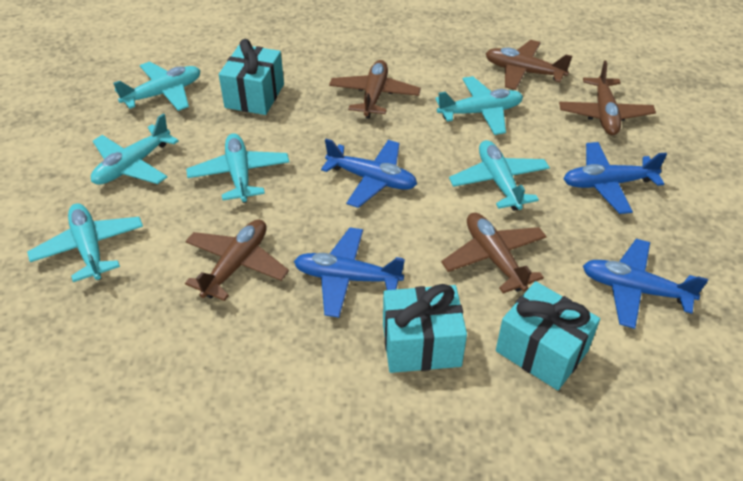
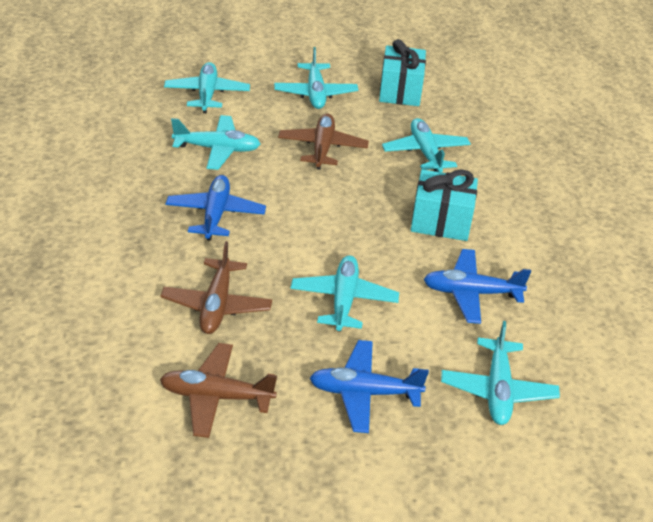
blue plane: [294,228,405,318] [321,139,417,208] [563,142,667,214] [583,239,708,329] = 4 -> [166,175,266,241] [310,340,429,433] [423,249,531,324] = 3
brown plane: [185,219,289,301] [329,60,421,119] [441,213,547,293] [485,40,572,90] [559,60,656,135] = 5 -> [160,343,277,438] [161,241,272,334] [278,113,369,170] = 3
turquoise gift: [219,39,284,115] [383,284,467,373] [496,281,600,390] = 3 -> [379,39,426,106] [411,169,478,241] = 2

